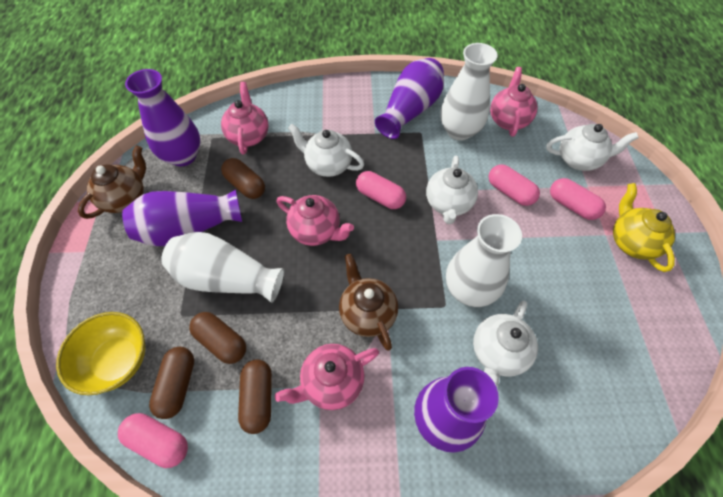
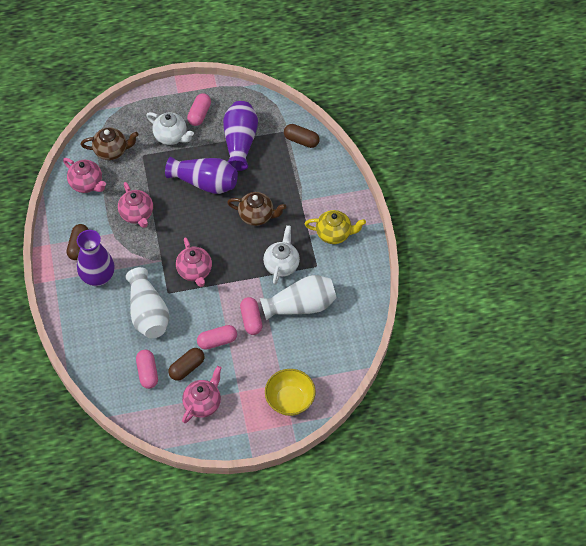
brown capsule: [149,347,194,419] [189,312,246,364] [221,158,265,199] [238,359,272,434] = 4 -> [67,224,89,260] [168,348,205,381] [284,124,320,148] = 3
purple vase: [122,190,242,246] [125,69,201,166] [375,58,444,139] [414,367,499,453] = 4 -> [77,230,115,286] [165,157,238,194] [223,101,258,171] = 3
white teapot: [288,124,364,177] [426,155,478,224] [473,301,538,387] [546,124,639,171] = 4 -> [146,112,194,145] [263,225,300,284] = 2
white vase: [161,232,284,303] [440,43,498,141] [446,214,522,307] = 3 -> [126,267,169,338] [260,275,336,320] = 2

